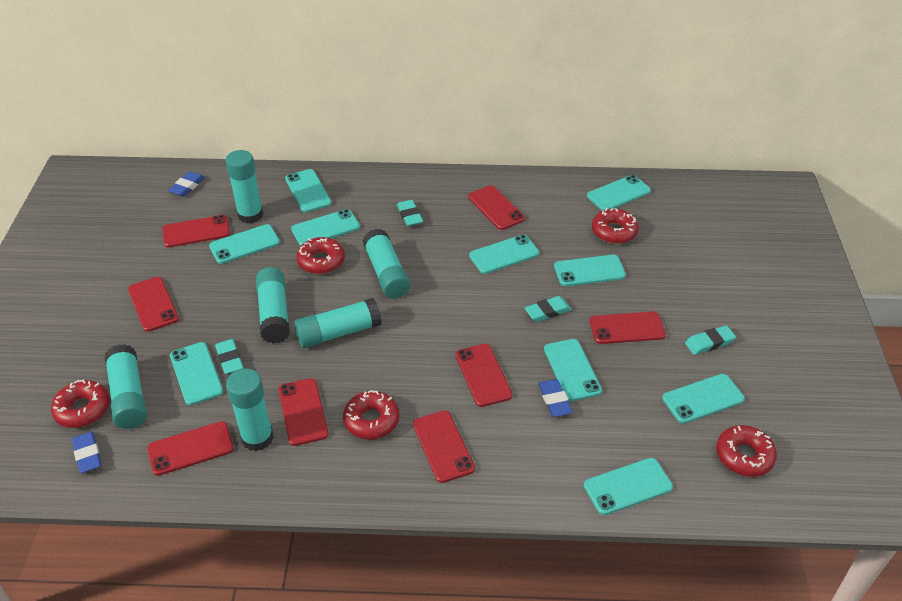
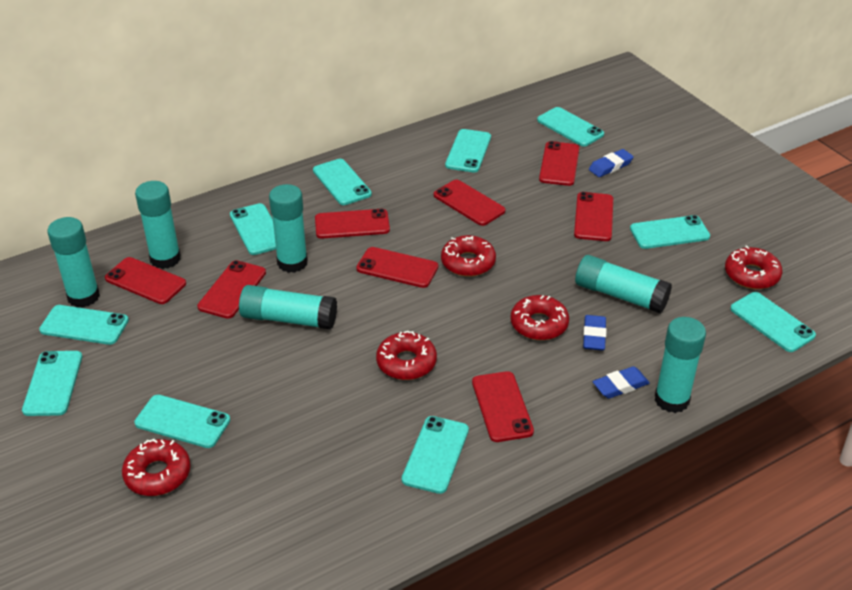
turquoise eraser: [215,339,243,374] [397,200,423,226] [525,296,572,322] [685,325,736,355] = 4 -> none = 0

